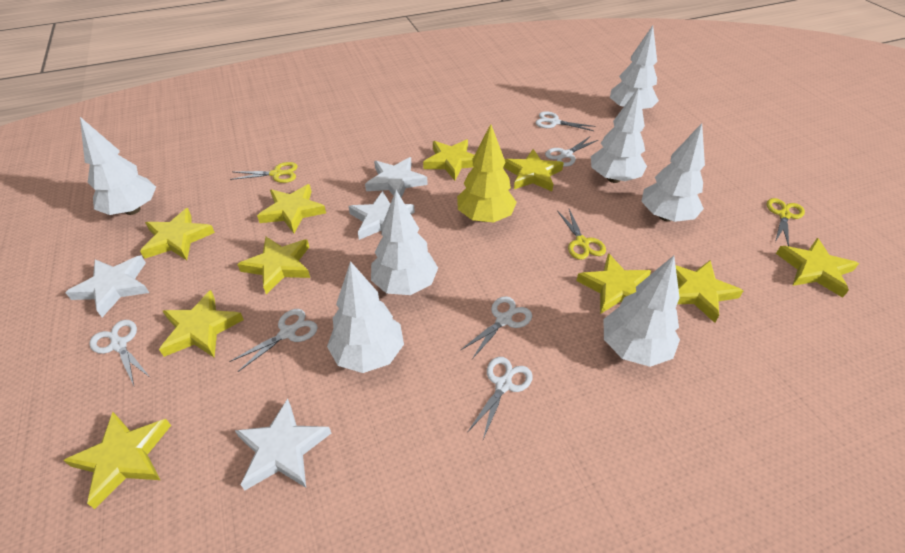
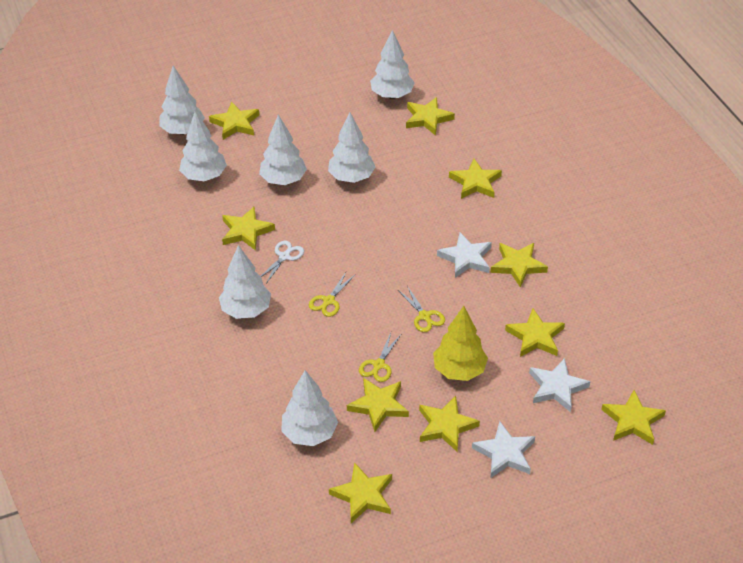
white scissors: [89,320,150,386] [229,309,318,372] [461,296,532,359] [468,357,532,439] [535,111,596,131] [545,136,598,167] = 6 -> [261,240,304,285] = 1
white star: [65,255,149,317] [235,398,331,490] [348,191,415,240] [365,157,428,198] = 4 -> [437,233,492,278] [472,421,535,478] [529,358,590,412] = 3

